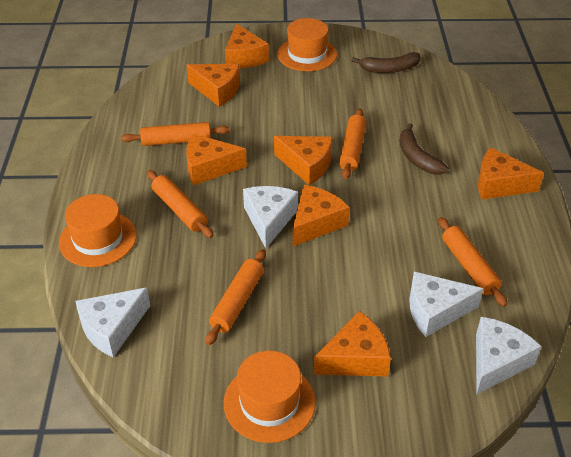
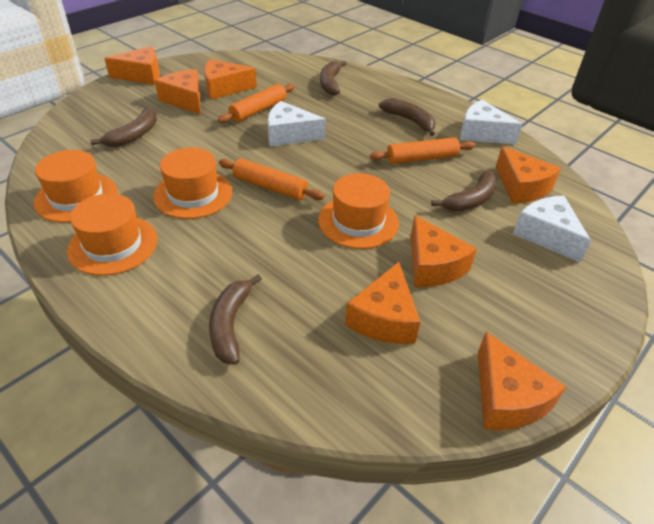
brown banana: [351,52,421,73] [399,123,449,175] = 2 -> [90,108,157,147] [209,274,262,365] [320,61,347,96] [379,98,435,136] [431,170,497,211] = 5
orange hat: [59,194,137,267] [224,350,316,443] [277,18,337,71] = 3 -> [34,150,118,223] [67,194,158,276] [153,147,232,219] [318,173,399,249] = 4
orange rolling pin: [121,122,230,146] [147,170,214,238] [205,249,266,345] [339,108,366,179] [438,217,508,307] = 5 -> [218,84,295,123] [219,158,325,200] [370,137,475,164] = 3
white cheese: [75,287,150,357] [243,186,298,248] [409,272,484,337] [476,317,542,394] = 4 -> [268,101,326,147] [460,100,522,144] [513,196,591,262] = 3

